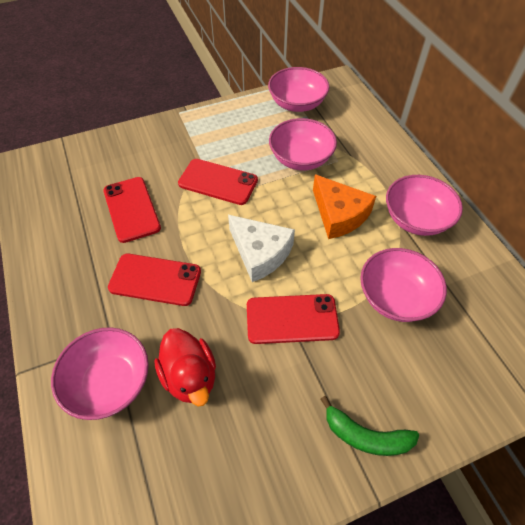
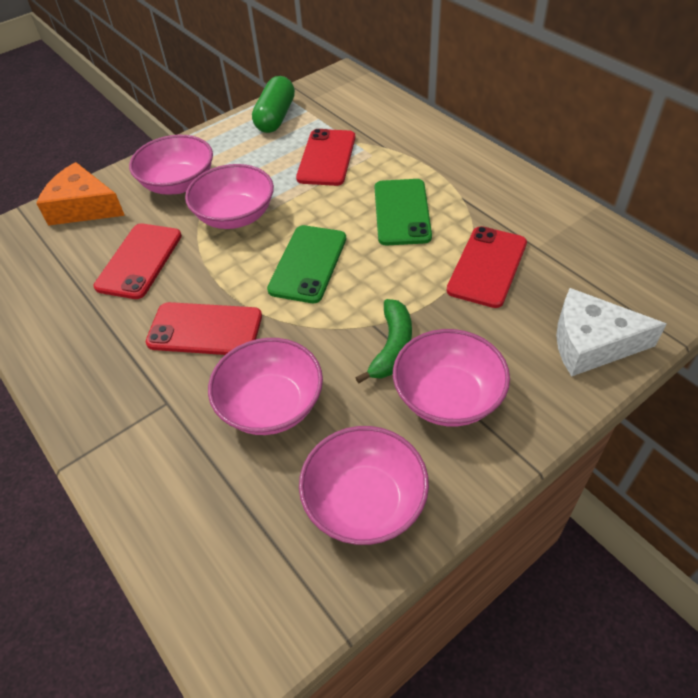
green capsule: none = 0 -> [252,76,295,133] = 1
green phone: none = 0 -> [267,225,346,303] [375,179,432,245] = 2
red duck: [154,328,216,406] = 1 -> none = 0

